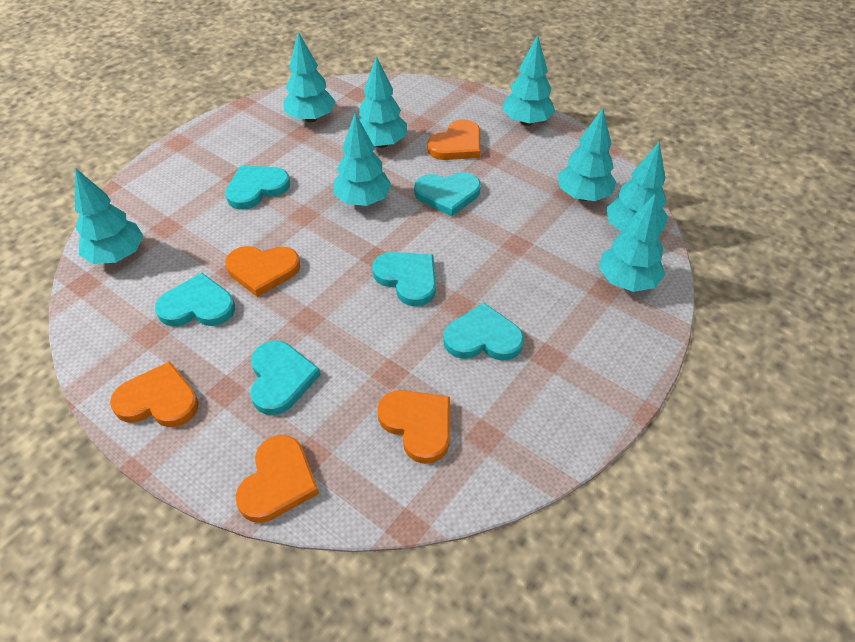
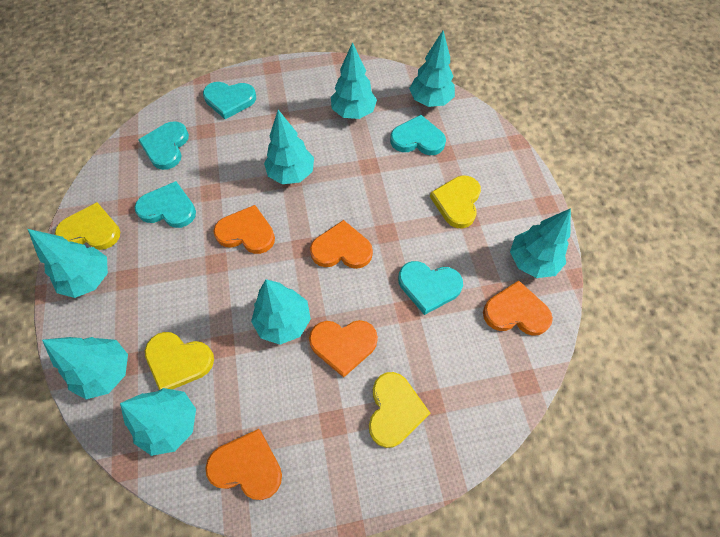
turquoise heart: [155,273,235,327] [225,165,290,210] [250,341,321,415] [372,252,436,306] [414,172,481,217] [443,303,524,361] = 6 -> [135,181,196,228] [138,121,189,170] [203,82,256,119] [390,115,446,155] [398,261,463,315] = 5
yellow heart: none = 0 -> [55,202,120,250] [145,332,214,390] [369,372,430,448] [430,175,481,229] = 4

